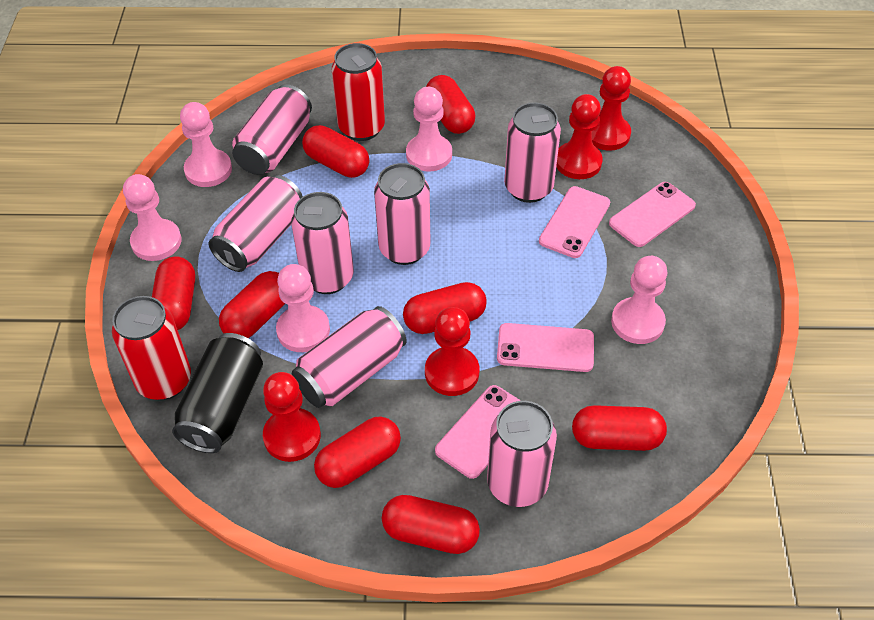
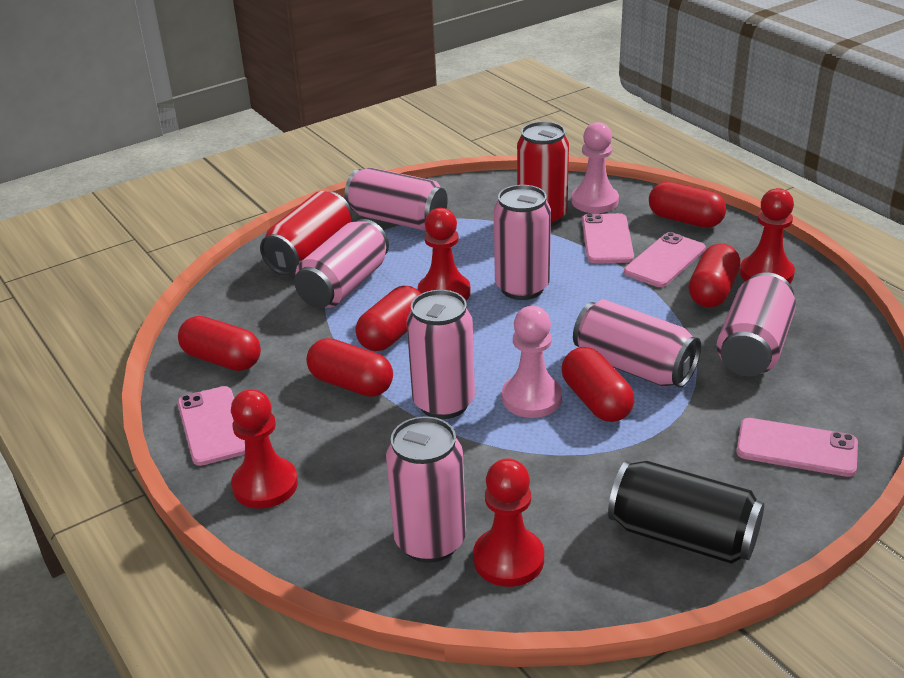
pink pawn: [123,174,182,261] [180,102,232,187] [276,264,330,352] [406,87,452,172] [611,256,667,344] = 5 -> [502,306,562,418] [571,122,619,213] = 2
red capsule: [152,256,195,330] [219,271,285,338] [302,125,369,178] [314,417,401,488] [382,495,480,554] [403,282,487,334] [426,75,475,134] [572,405,667,451] = 8 -> [178,316,261,371] [306,338,393,397] [355,286,421,351] [562,347,635,422] [649,182,726,228] [689,244,741,308] = 6

